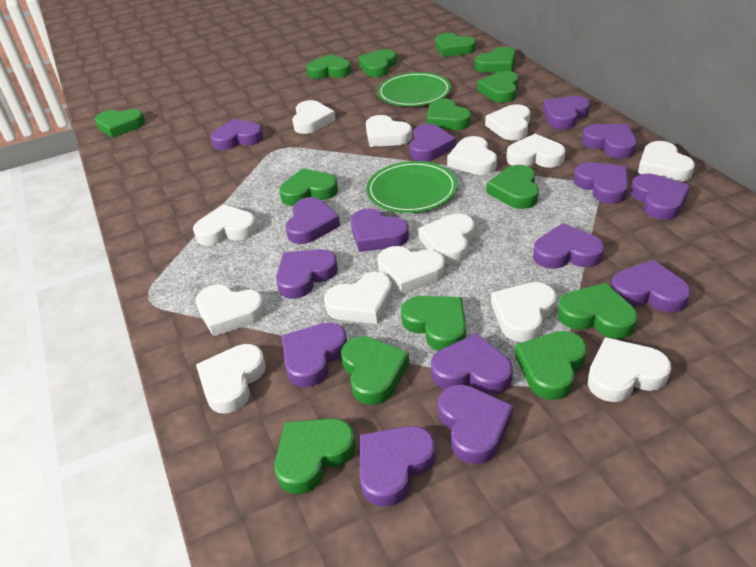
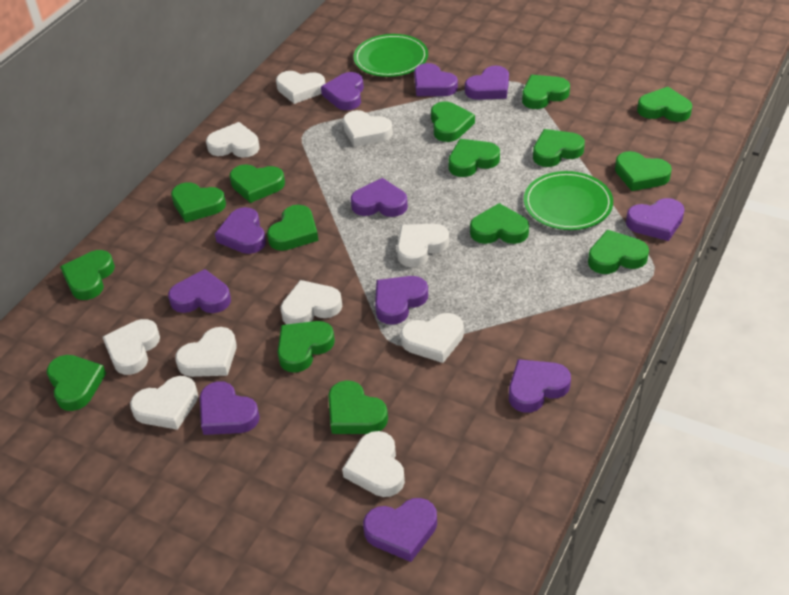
green heart: [95,109,145,138] [275,419,356,494] [279,168,338,206] [306,54,351,79] [341,336,409,405] [358,49,397,77] [401,296,466,351] [426,98,471,130] [435,33,476,57] [475,47,516,73] [477,71,519,103] [486,165,539,209] [515,331,587,400] [557,283,637,339] = 14 -> [47,355,106,411] [60,250,115,300] [171,182,226,223] [230,164,285,203] [267,205,318,251] [278,321,335,373] [328,380,388,434] [431,101,475,142] [448,139,500,177] [470,203,529,244] [522,75,570,109] [533,129,585,167] [588,230,649,274] [615,151,672,191] [637,87,692,122] = 15
purple heart: [211,119,263,150] [276,249,338,299] [282,323,347,387] [286,197,340,244] [351,208,409,252] [360,426,436,507] [410,124,456,162] [431,333,513,395] [438,384,513,464] [533,223,604,269] [543,96,590,129] [573,162,628,204] [582,124,637,159] [611,260,691,313] [631,174,690,220] = 15 -> [168,269,231,313] [200,381,260,435] [215,207,266,254] [321,72,364,110] [351,178,408,217] [363,498,437,562] [375,276,428,325] [414,63,458,96] [465,66,509,100] [509,359,571,413] [626,198,685,241] = 11
white heart: [193,204,257,246] [196,285,265,337] [196,344,266,414] [292,100,335,134] [324,272,393,324] [366,115,412,147] [377,246,445,294] [419,214,474,264] [447,136,497,175] [485,104,530,140] [491,282,557,342] [507,134,566,168] [588,337,671,402] [638,141,695,182] = 14 -> [103,319,160,375] [130,376,198,430] [175,327,237,377] [206,122,259,158] [276,71,325,104] [280,280,342,324] [342,431,405,497] [343,110,393,147] [397,223,449,267] [400,313,464,363] = 10

